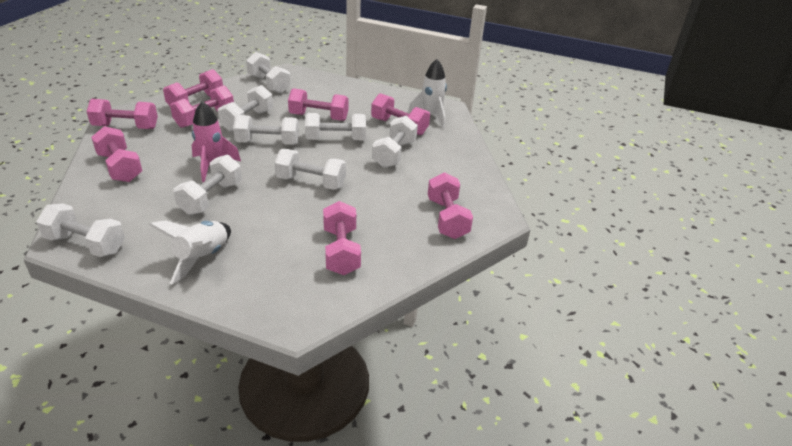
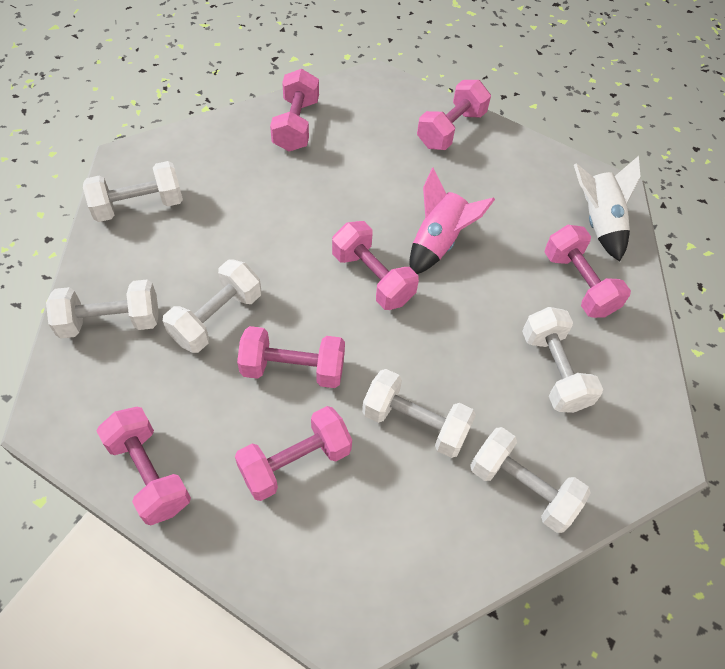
pink dumbbell: [86,99,158,129] [91,126,142,182] [163,69,223,106] [170,85,234,128] [288,88,349,121] [323,201,361,275] [371,93,430,135] [428,172,473,239] = 8 -> [97,407,191,525] [235,406,352,501] [237,326,345,388] [270,69,319,151] [332,221,419,310] [417,80,491,150] [544,225,631,318] = 7
white dumbbell: [36,204,125,257] [173,155,242,215] [218,85,273,132] [233,115,299,145] [246,52,291,93] [274,149,346,190] [305,113,366,140] [372,116,418,168] = 8 -> [46,279,159,339] [83,161,183,222] [163,259,261,353] [362,369,476,458] [470,427,591,533] [522,307,603,413] = 6
white rocket: [149,220,231,284] [408,59,447,128] = 2 -> [574,156,641,261] = 1

